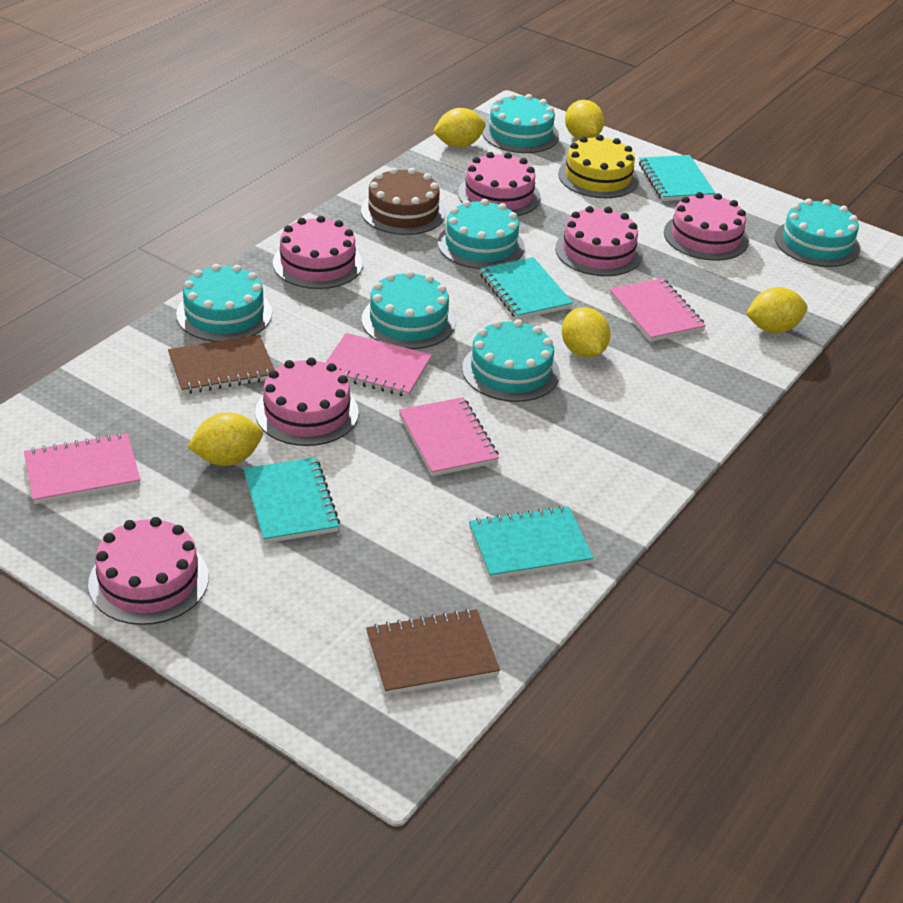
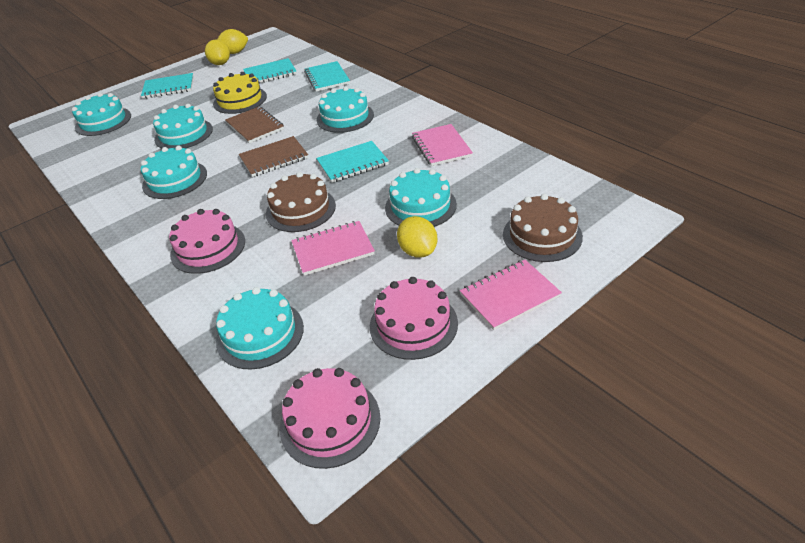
brown cake: [361,167,446,235] = 1 -> [266,172,336,232] [503,194,583,262] = 2
pink cake: [88,517,209,625] [255,357,359,446] [273,216,363,289] [458,152,540,216] [555,206,642,276] [664,192,749,261] = 6 -> [169,209,245,274] [280,368,380,469] [370,277,458,360] = 3
pink notebook: [24,433,140,504] [325,333,432,397] [399,397,499,476] [609,278,706,342] = 4 -> [291,221,375,276] [412,124,473,166] [460,260,562,330] = 3
yellow lemon: [187,412,263,466] [433,108,485,148] [562,307,610,358] [565,100,604,139] [746,287,808,333] = 5 -> [205,39,230,65] [217,29,248,54] [397,216,438,258] = 3

